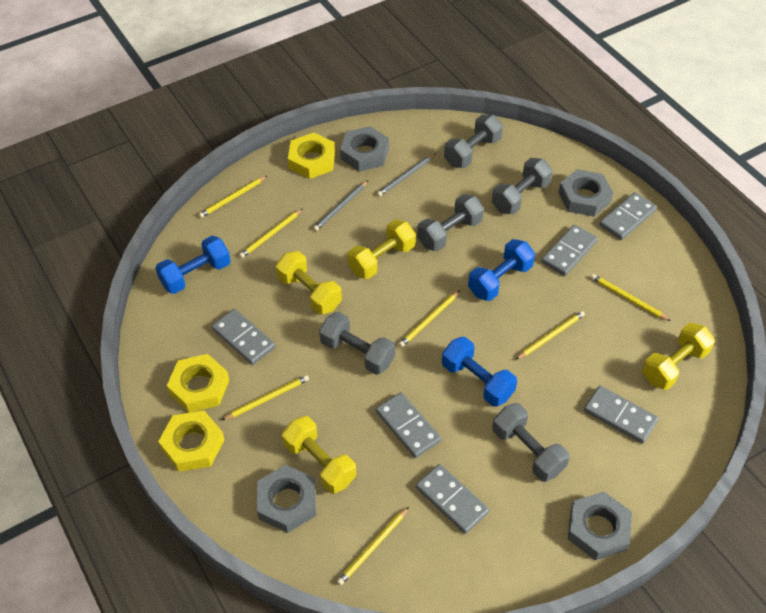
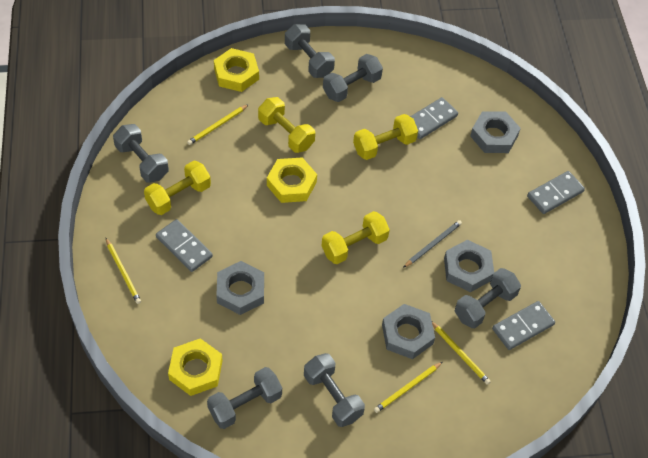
blue dumbbell: [155,236,231,294] [442,337,517,407] [468,239,535,301] = 3 -> none = 0
grey domino: [212,309,275,365] [376,392,441,458] [416,464,489,534] [541,224,598,276] [584,386,658,444] [599,192,657,240] = 6 -> [156,219,213,272] [410,97,458,139] [492,301,555,350] [527,171,585,214] = 4
grey dumbbell: [319,312,395,375] [417,194,484,251] [444,114,503,168] [492,158,553,214] [492,403,570,482] = 5 -> [113,124,169,183] [207,367,282,429] [285,24,335,78] [304,353,365,427] [323,54,383,102] [455,268,521,328] = 6
grey pencil: [313,180,368,231] [377,153,436,197] = 2 -> [403,220,462,268] = 1
yellow pencil: [199,176,267,218] [222,375,309,420] [239,209,302,258] [337,507,409,585] [399,290,460,347] [515,311,585,360] [591,274,670,321] = 7 -> [106,238,141,304] [187,104,249,145] [374,362,442,413] [432,322,491,385] = 4

